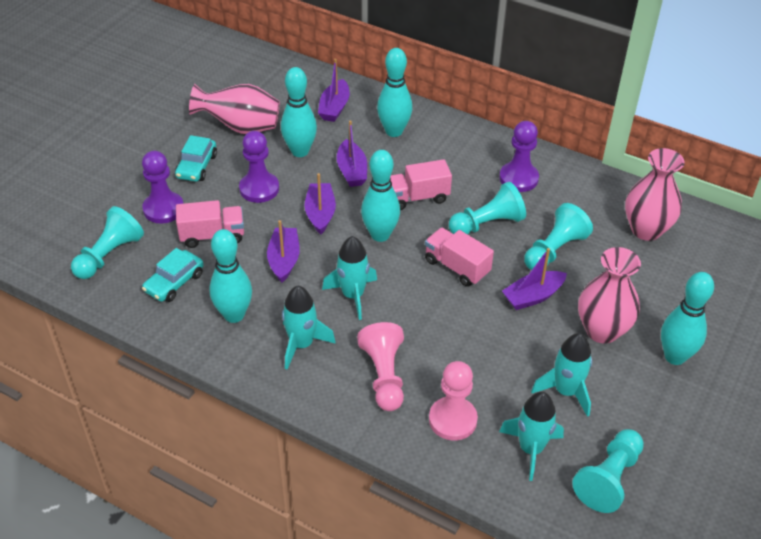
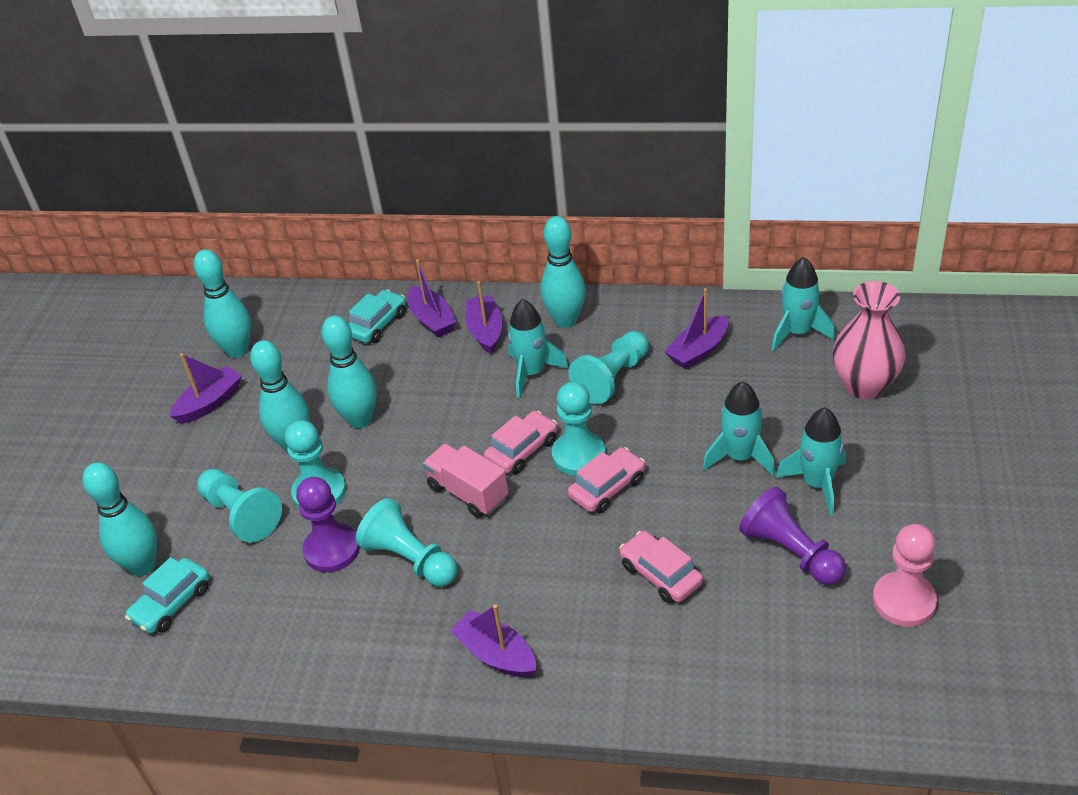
pink car: none = 0 -> [484,411,557,474] [568,447,645,513] [619,531,703,603] = 3
pink pawn: [357,322,404,411] [429,361,478,441] = 2 -> [873,524,937,627] = 1
pink truck: [176,200,244,248] [390,159,452,210] [425,228,494,287] = 3 -> [423,444,509,518] = 1
pink vase: [189,84,280,134] [578,247,641,344] [625,148,685,241] = 3 -> [833,281,906,400] = 1
purple pawn: [142,151,184,224] [239,131,279,203] [499,121,539,192] = 3 -> [296,477,360,572] [739,487,846,585] = 2
turquoise pawn: [71,206,144,279] [449,182,526,234] [524,203,593,270] [573,429,644,513] = 4 -> [197,469,282,542] [285,420,346,508] [355,498,458,587] [552,382,605,476] [568,331,649,404] = 5

